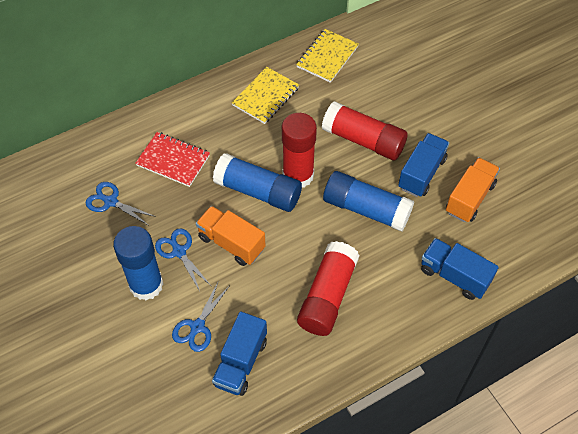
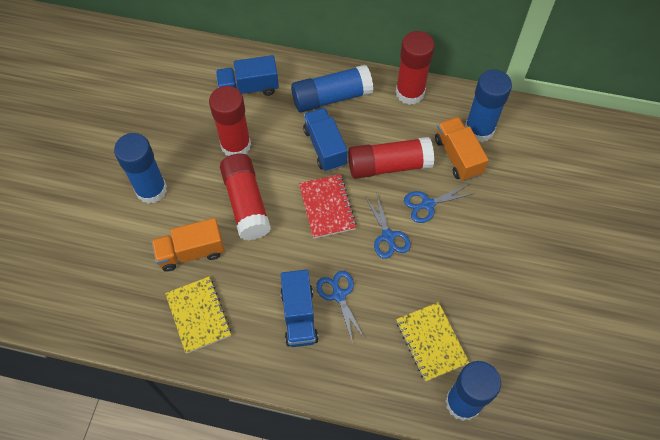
blue glue stick: [113,226,163,300] [213,153,302,212] [323,171,414,232] = 3 -> [114,133,167,204] [291,65,373,113] [445,361,501,421] [465,70,512,142] = 4
red glue stick: [282,113,317,188] [297,241,360,336] [322,101,408,160] = 3 -> [209,86,251,156] [220,154,271,240] [348,137,434,179] [396,31,435,105] = 4

